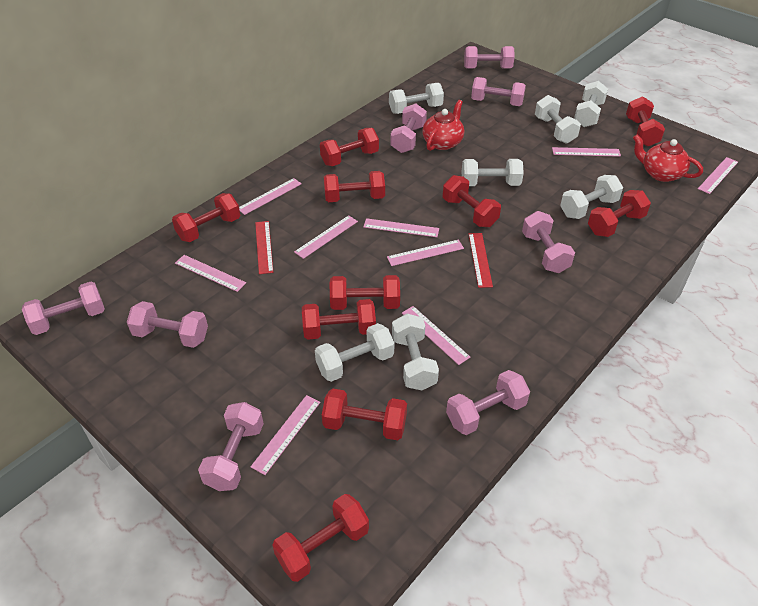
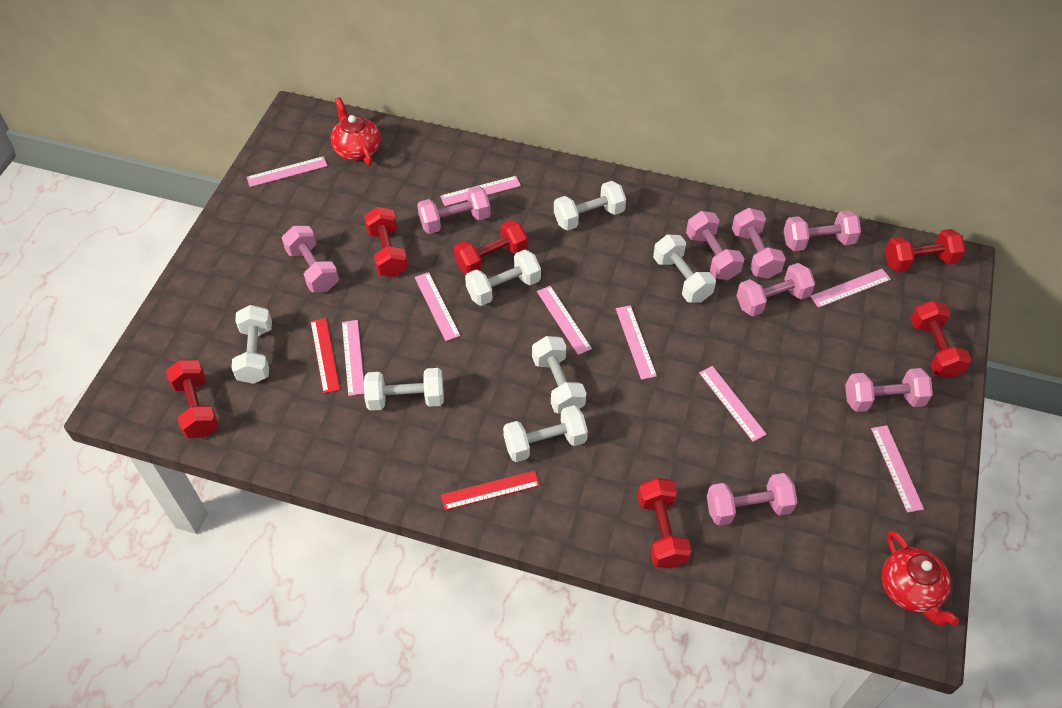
red dumbbell: [172,193,240,242] [272,494,369,582] [302,299,376,340] [320,128,379,166] [322,389,407,440] [324,171,385,202] [330,275,400,310] [443,175,501,227] [588,190,651,237] [626,96,665,147] = 10 -> [166,359,219,438] [364,206,408,277] [454,220,528,274] [638,478,691,568] [885,229,965,272] [911,300,972,378] = 6

